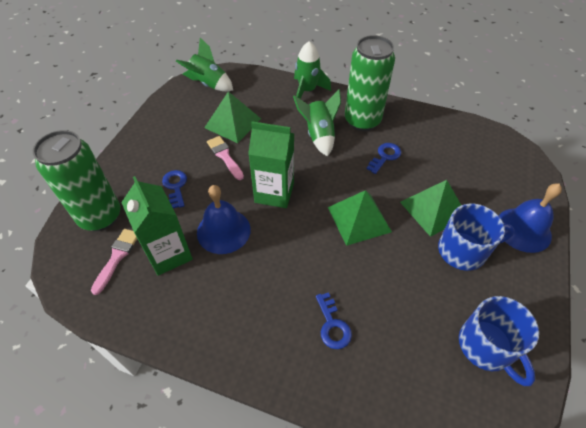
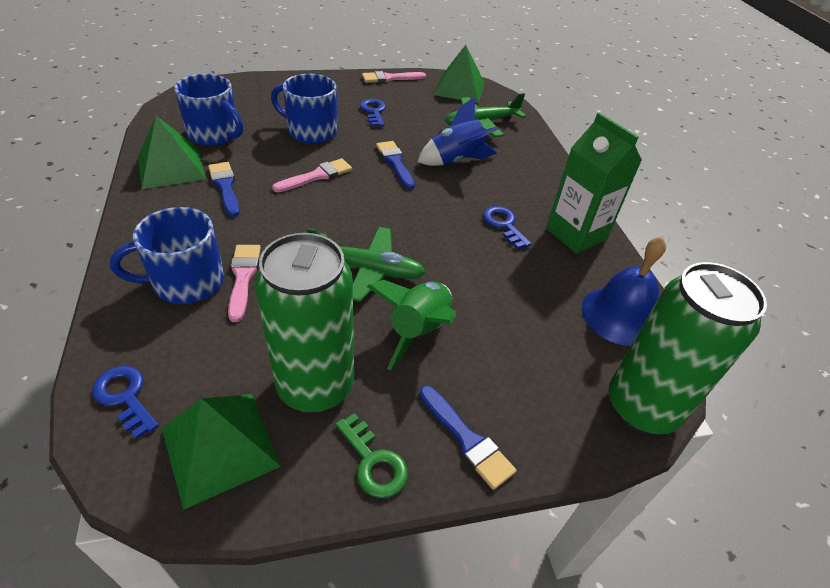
blue bell: [197,185,251,254] [499,183,562,253] = 2 -> [582,237,666,346] = 1
blue brush: none = 0 -> [208,162,240,217] [376,141,415,189] [419,386,517,490] = 3
blue mug: [438,204,515,271] [459,296,539,386] = 2 -> [110,207,224,304] [174,74,243,146] [271,74,338,144] = 3
blue rocket: none = 0 -> [417,97,499,166] = 1
green carton: [121,176,193,276] [248,121,294,208] = 2 -> [546,113,642,254] = 1
green key: none = 0 -> [335,413,408,498] = 1
green plane: none = 0 -> [307,227,426,302] [445,93,526,137] = 2
green rocket: [176,38,233,92] [293,89,341,157] [294,41,331,99] = 3 -> [367,280,457,371] = 1
pink brush: [91,229,137,295] [207,136,244,180] = 2 -> [228,245,261,322] [272,158,352,192] [362,71,426,83] = 3

